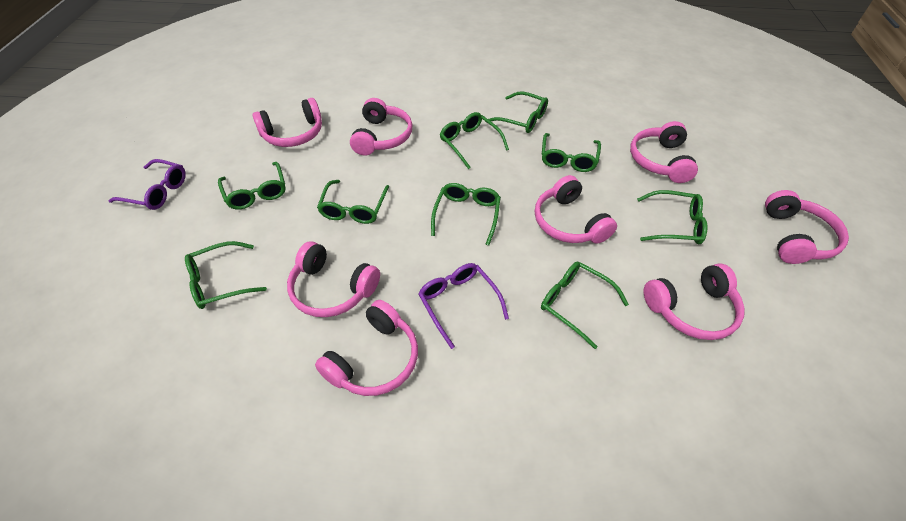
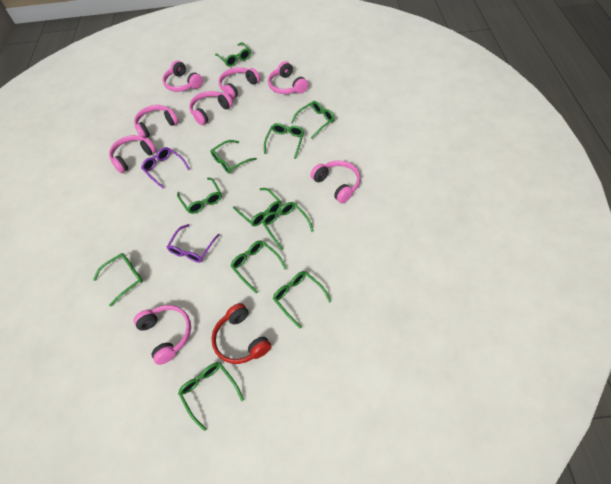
green glasses: [185,241,267,309] [218,162,286,209] [317,180,389,224] [431,183,501,246] [440,112,509,169] [486,91,548,133] [541,261,629,349] [542,133,601,172] [637,190,708,244] = 9 -> [93,253,143,307] [177,178,222,214] [178,362,244,431] [210,140,257,173] [215,42,251,67] [231,241,287,294] [233,188,282,226] [262,202,314,250] [264,123,304,159] [273,271,331,329] [291,101,335,139] = 11
red headphones: none = 0 -> [211,303,271,364] = 1

